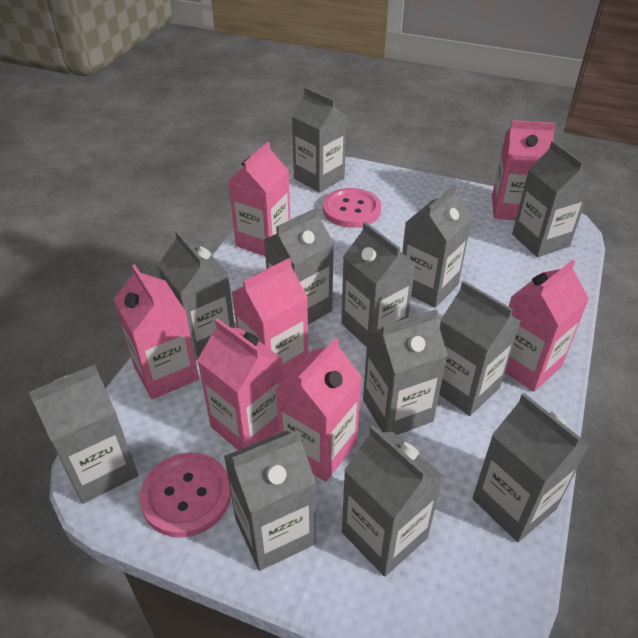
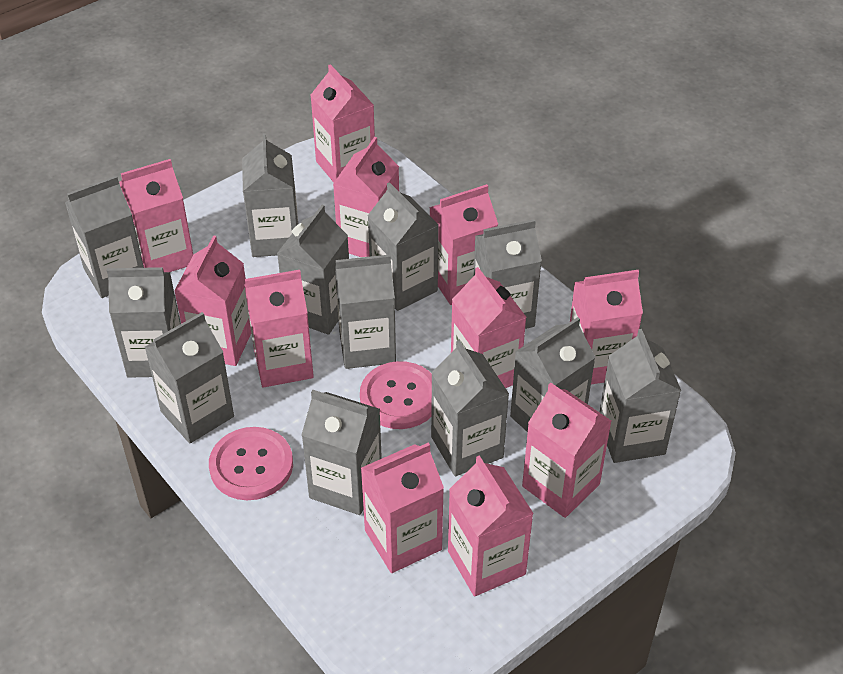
pink carton: [113,264,199,399] [197,318,283,450] [228,142,290,256] [231,258,308,380] [275,338,362,482] [492,120,556,220] [505,260,589,392] = 7 -> [119,159,193,272] [174,235,251,366] [244,270,314,388] [311,64,375,182] [333,137,399,257] [361,443,444,573] [429,184,498,305] [448,455,534,597] [451,267,526,388] [522,383,612,518] [570,270,643,384] = 11

